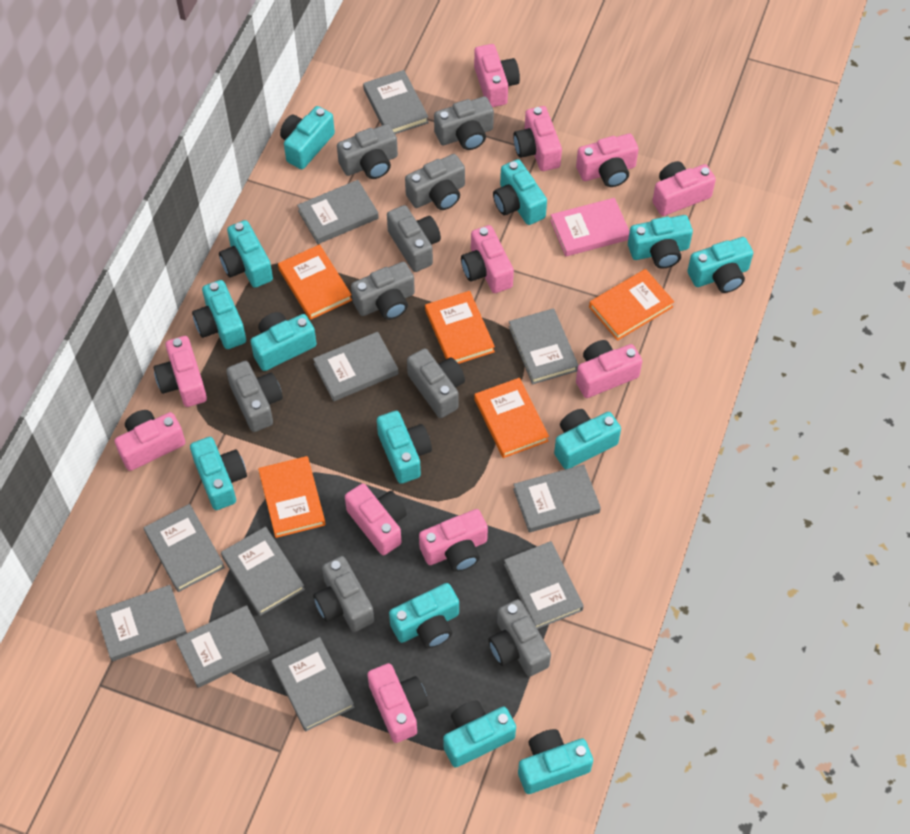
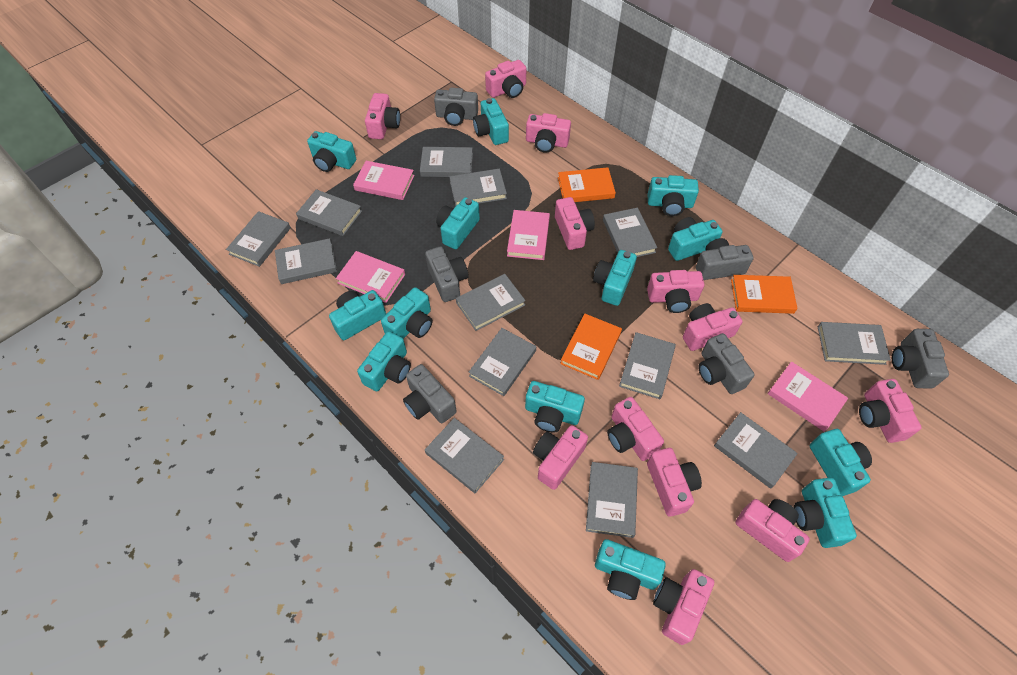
grey book: [96,585,187,661] [144,504,225,592] [175,605,270,688] [221,527,305,616] [271,637,354,731] [297,180,379,244] [313,332,399,401] [363,70,429,134] [504,541,584,629] [509,308,578,384] [513,464,601,532] = 11 -> [226,211,291,267] [275,238,337,284] [296,189,362,236] [420,147,473,177] [425,418,504,493] [449,169,507,206] [456,274,526,331] [469,328,536,396] [586,462,638,538] [603,208,657,257] [619,332,676,399] [714,412,798,489] [818,322,891,365] = 13
grey camera: [226,361,283,432] [313,556,374,632] [337,124,398,179] [351,262,415,320] [387,205,441,272] [405,154,465,210] [407,348,465,418] [434,96,494,150] [488,599,551,677] = 9 -> [403,364,457,423] [425,246,468,302] [434,88,478,126] [696,238,754,280] [698,333,755,394] [892,329,949,389] = 6
orange book: [258,456,325,538] [278,244,352,320] [425,291,495,364] [474,378,549,458] [589,269,674,341] = 5 -> [558,167,616,202] [560,314,622,380] [731,275,798,314] = 3
pink book: [550,198,630,256] = 1 -> [336,251,405,303] [353,161,414,200] [507,210,550,260] [767,362,848,432] = 4
pink camera: [115,410,186,471] [154,336,207,407] [345,483,407,555] [367,663,428,743] [419,509,488,572] [461,225,514,293] [474,44,520,107] [513,106,562,171] [576,134,639,187] [576,340,642,398] [652,161,716,216] = 11 -> [365,93,400,139] [485,60,527,98] [526,113,571,153] [533,425,588,490] [555,197,595,250] [607,397,664,461] [647,270,704,313] [647,448,702,516] [653,569,714,645] [683,303,742,351] [736,499,810,562] [859,379,922,443] = 12

